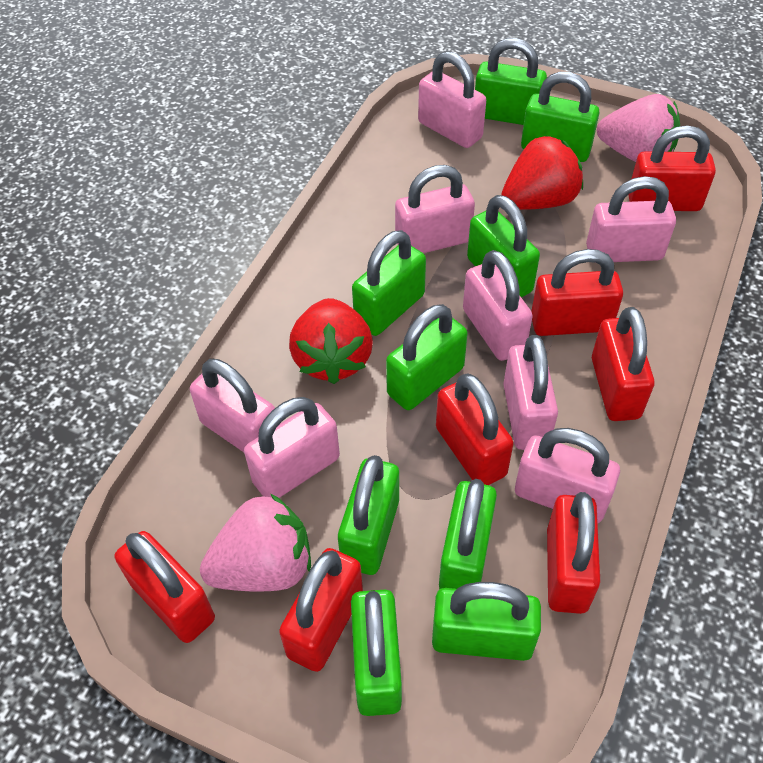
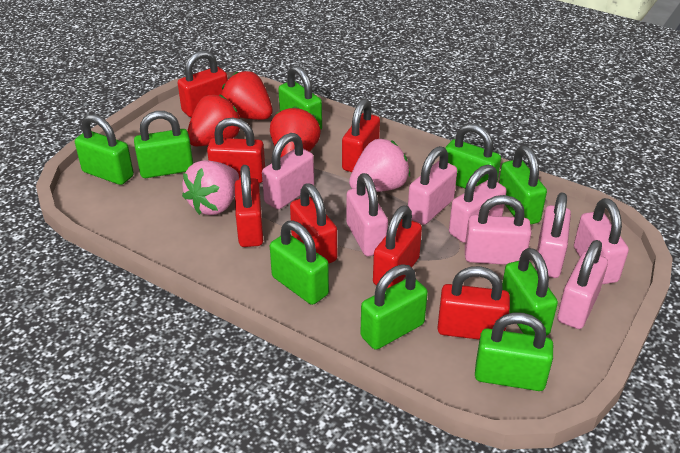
red strawberry: [289,298,373,384] [502,135,583,210] = 2 -> [187,94,240,146] [221,71,272,120] [270,106,321,157] = 3

